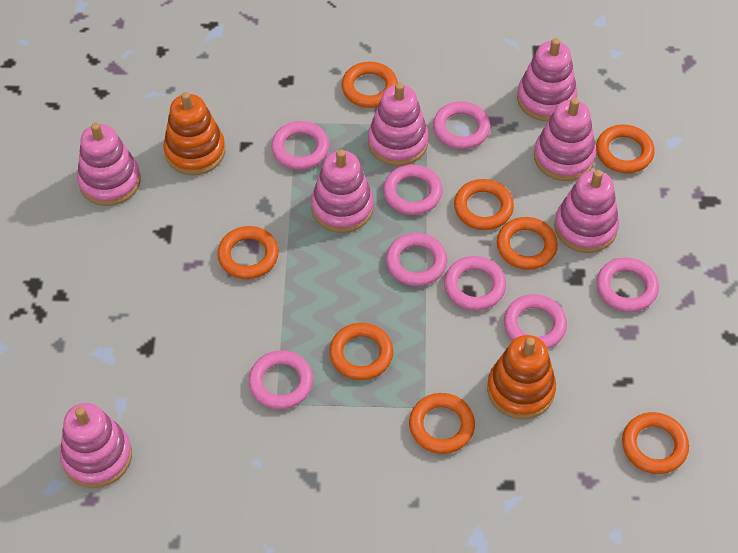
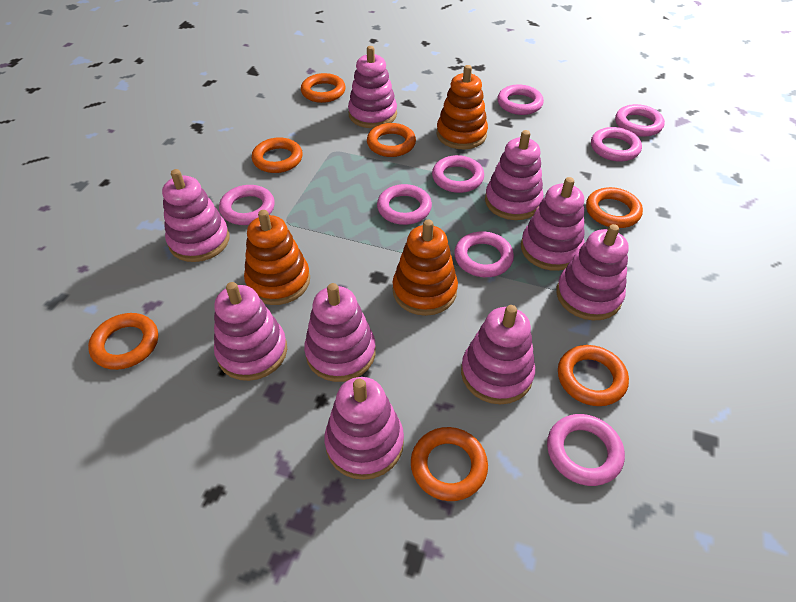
orange ring: [217,226,279,279] [329,323,393,380] [342,62,398,108] [409,393,475,454] [454,179,514,230] [497,217,558,270] [596,125,655,173] [622,412,689,474] = 8 -> [88,313,158,370] [252,137,303,173] [301,73,346,103] [367,123,416,157] [411,427,488,501] [558,345,629,406] [586,187,643,228] = 7
orange stacking toy: [163,92,225,175] [487,335,556,419] = 2 -> [244,210,310,305] [393,220,458,316] [437,65,488,149] = 3
pink stacking toy: [60,403,132,488] [77,123,141,206] [311,149,374,233] [368,83,429,166] [517,38,577,121] [534,98,596,181] [554,170,619,253] = 7 -> [162,169,229,262] [214,282,287,381] [304,283,376,382] [324,377,404,480] [348,46,397,128] [461,305,535,404] [485,130,543,220] [521,177,585,271] [556,224,629,320] = 9

